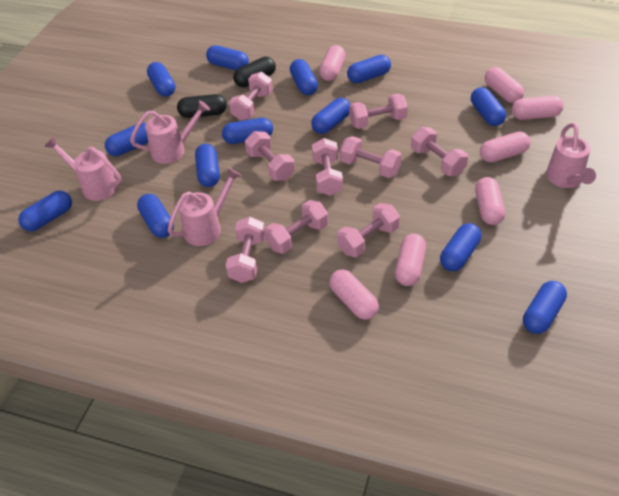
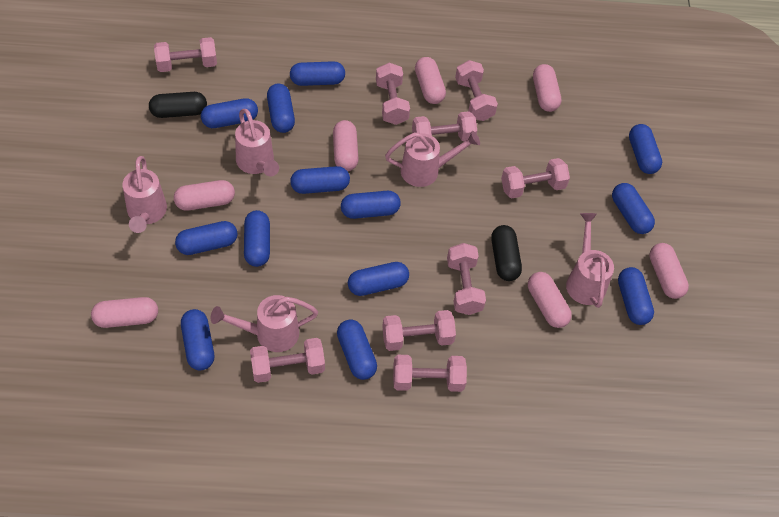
pink watering can: [44,136,121,201] [130,100,210,164] [168,168,242,246] [546,123,596,188] = 4 -> [122,156,167,233] [211,295,318,352] [235,109,279,176] [385,131,480,187] [566,213,614,308] = 5

